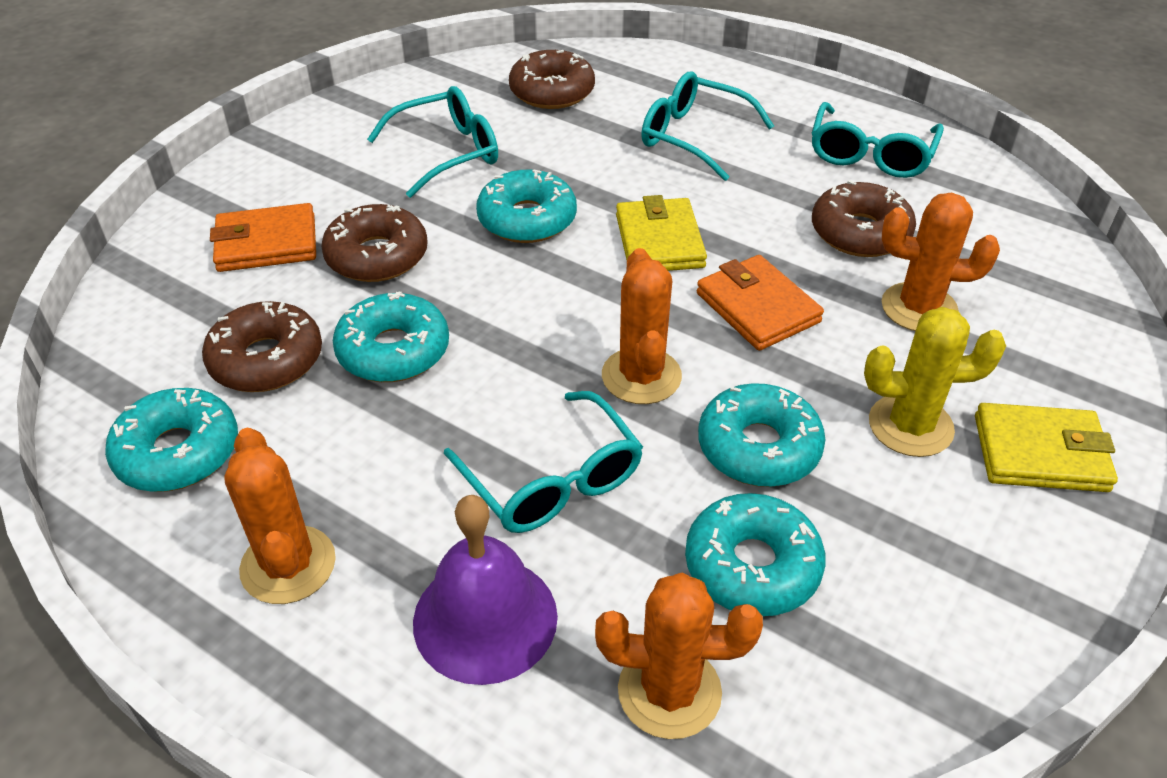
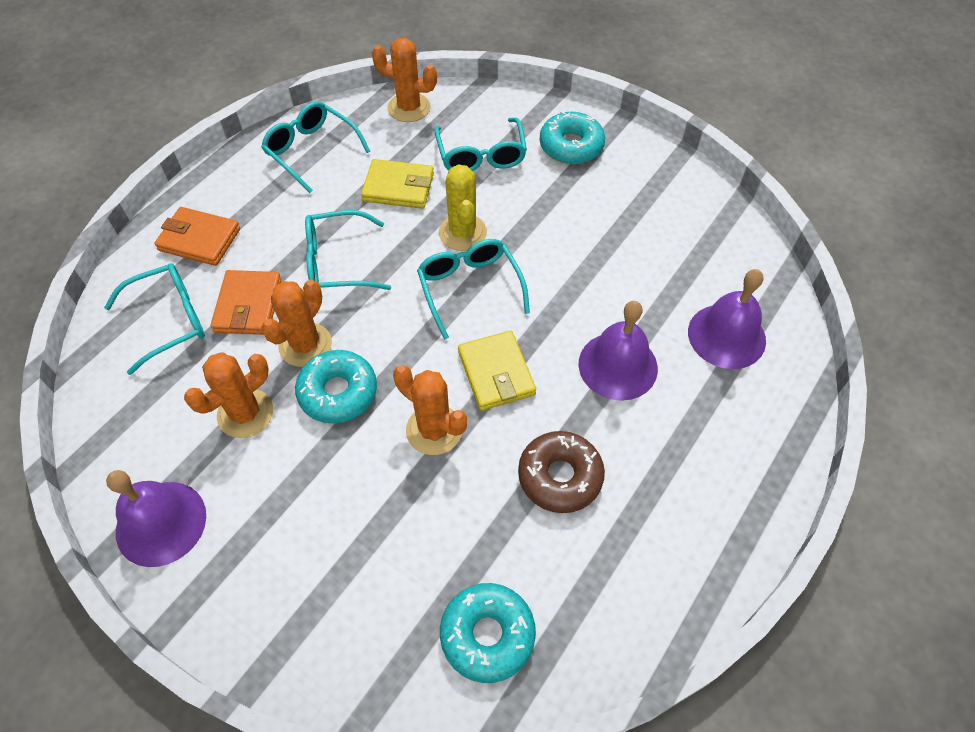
brown donut: [202,301,322,392] [321,204,428,282] [509,50,595,109] [812,180,916,257] = 4 -> [518,431,605,513] = 1
purple bell: [413,495,558,685] = 1 -> [106,470,206,567] [579,301,658,401] [688,269,766,369] = 3
turquoise donut: [105,388,238,492] [333,292,449,382] [476,169,577,243] [685,493,826,616] [698,383,825,487] = 5 -> [295,350,377,424] [440,583,536,683] [540,111,605,164] = 3
turquoise glasses: [367,86,498,198] [444,391,643,533] [641,72,774,181] [812,102,944,178] = 4 -> [104,263,205,375] [261,101,370,193] [305,210,391,290] [417,239,530,340] [434,118,527,171] = 5

